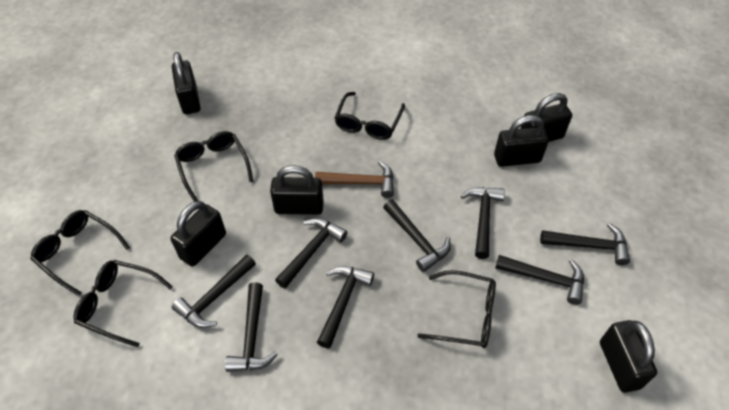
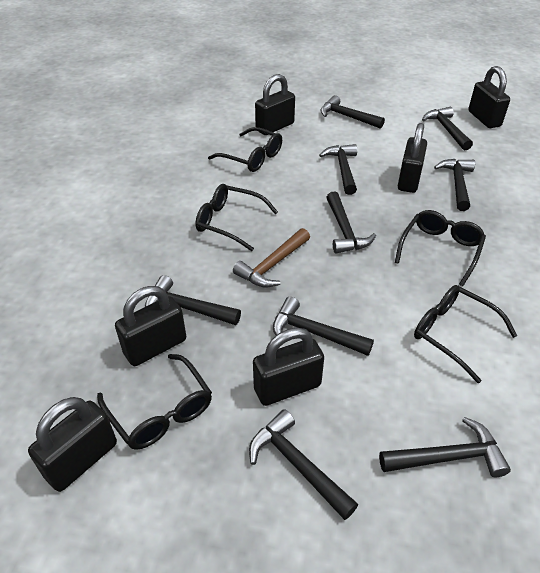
black hammer: [172,254,256,328] [225,282,278,372] [275,218,348,289] [317,266,374,348] [383,200,451,272] [461,187,505,259] [495,255,584,305] [540,223,630,265] = 8 -> [145,275,241,325] [249,409,358,520] [273,297,374,356] [319,144,357,195] [320,95,385,129] [326,191,376,253] [379,417,511,477] [422,107,473,150] [434,159,475,211] = 9

